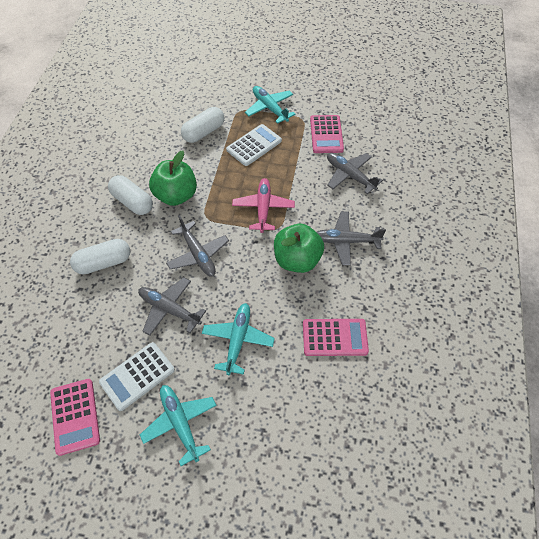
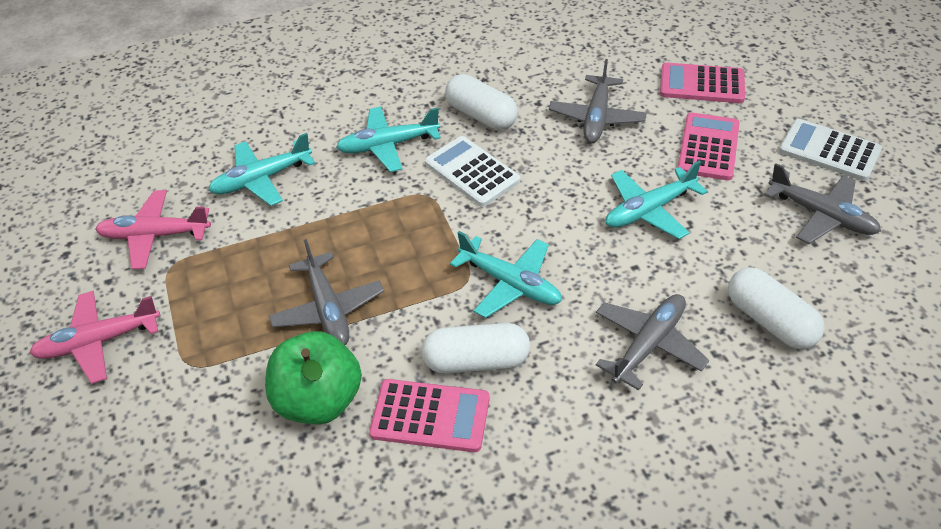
green apple: [149,151,197,206] [274,224,324,273] = 2 -> [265,331,362,425] = 1
pink plane: [232,178,295,233] = 1 -> [29,291,161,384] [95,190,211,269] = 2
turquoise plane: [140,385,217,466] [202,303,275,375] [245,86,296,124] = 3 -> [209,133,315,206] [336,107,441,172] [450,231,562,318] [606,160,708,239] = 4

